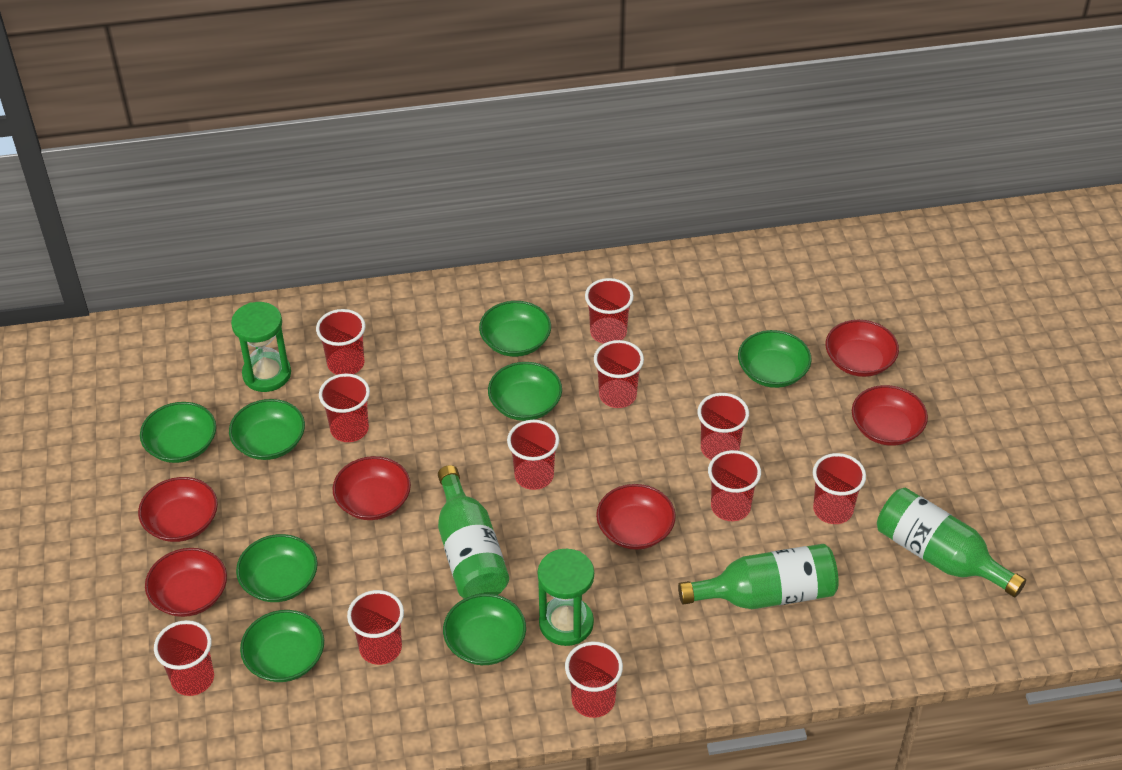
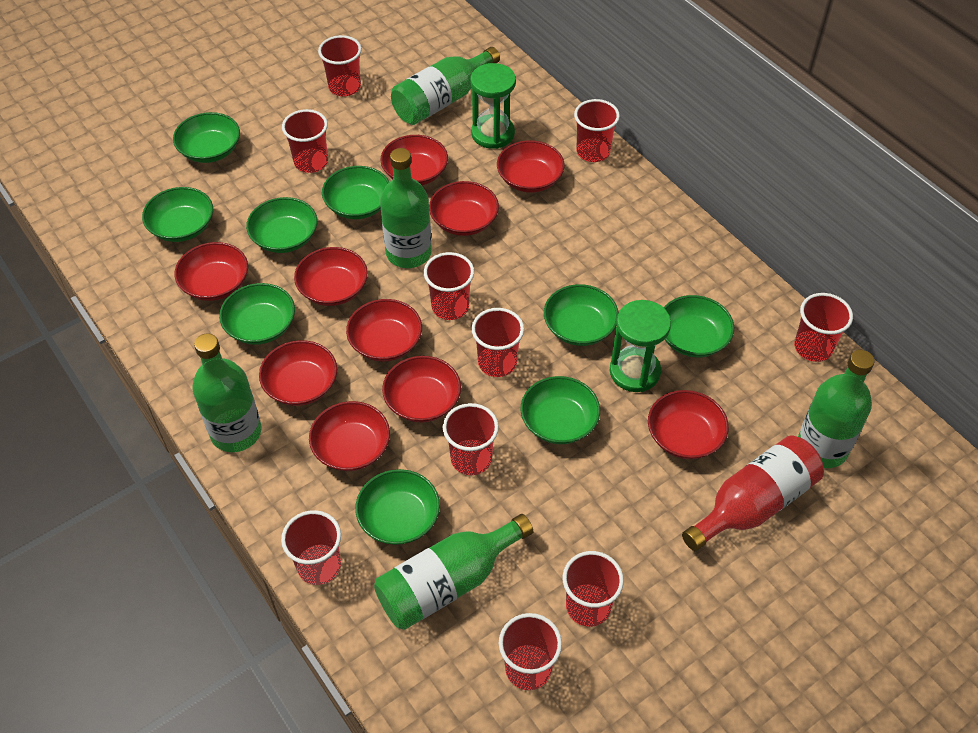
green bottle: [438,465,509,599] [678,544,839,609] [877,487,1026,597] = 3 -> [193,333,262,452] [374,514,533,630] [380,148,432,268] [391,47,500,125] [798,350,874,468] = 5
green bowl: [140,402,216,463] [229,399,305,460] [236,534,318,602] [240,610,324,682] [443,594,526,665] [479,301,551,357] [488,362,562,421] [738,330,812,388] = 8 -> [142,187,213,242] [173,112,240,163] [219,283,295,345] [246,197,317,253] [322,166,389,219] [355,469,440,545] [521,376,600,444] [544,284,619,346] [664,295,734,357] = 9
red bottle: none = 0 -> [682,436,824,551] = 1
red bowl: [138,477,218,542] [145,548,227,617] [333,456,411,520] [596,484,676,550] [826,320,899,377] [852,385,928,446] = 6 -> [175,242,248,301] [259,340,337,406] [294,247,368,306] [309,401,390,471] [346,299,422,361] [381,135,448,185] [382,356,461,422] [429,181,499,236] [497,140,565,193] [648,390,729,459] = 10
red cup: [154,620,214,696] [316,309,365,375] [319,373,370,442] [347,590,404,665] [507,420,559,490] [565,642,623,718] [585,278,634,344] [594,340,644,408] [698,393,749,460] [708,450,761,521] [813,453,866,524] = 11 -> [281,510,341,585] [282,109,328,173] [318,35,362,96] [424,252,474,320] [443,403,499,475] [472,308,524,377] [499,613,562,690] [563,551,624,627] [574,99,620,162] [794,293,853,362] = 10

